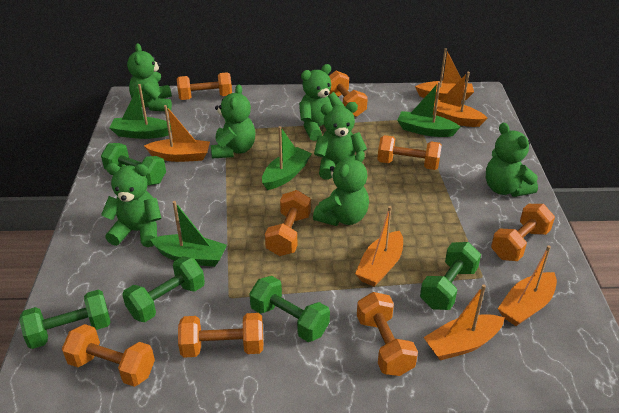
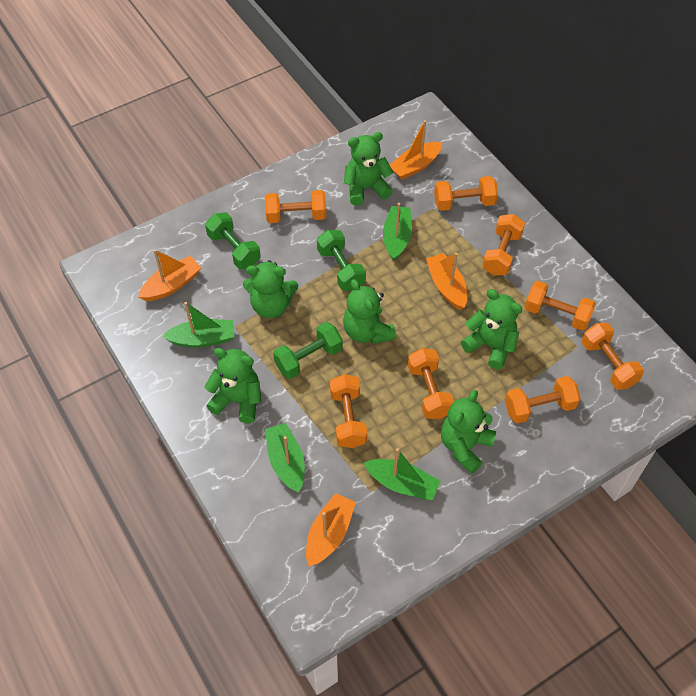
green dumbbell: [19,290,111,349] [101,143,166,185] [122,256,205,322] [249,276,330,342] [420,242,481,310] = 5 -> [205,212,261,269] [273,322,343,379] [317,230,366,291] = 3
green teddy bear: [101,163,161,247] [127,43,172,111] [211,84,255,159] [299,64,344,141] [313,150,369,226] [314,102,367,180] [486,123,538,197] = 7 -> [204,348,261,423] [243,260,298,318] [343,279,396,344] [344,132,394,205] [441,390,496,474] [461,289,522,369] = 6
orange boat: [144,105,210,162] [355,206,403,287] [415,48,474,100] [423,285,505,360] [433,72,487,127] [498,245,557,326] = 6 -> [138,249,201,301] [306,493,356,567] [390,120,442,180] [426,253,467,310] = 4

